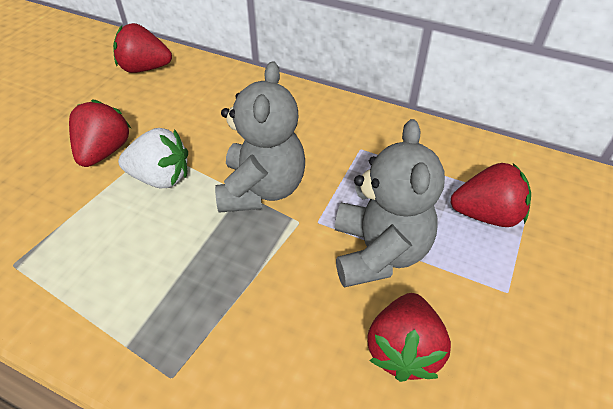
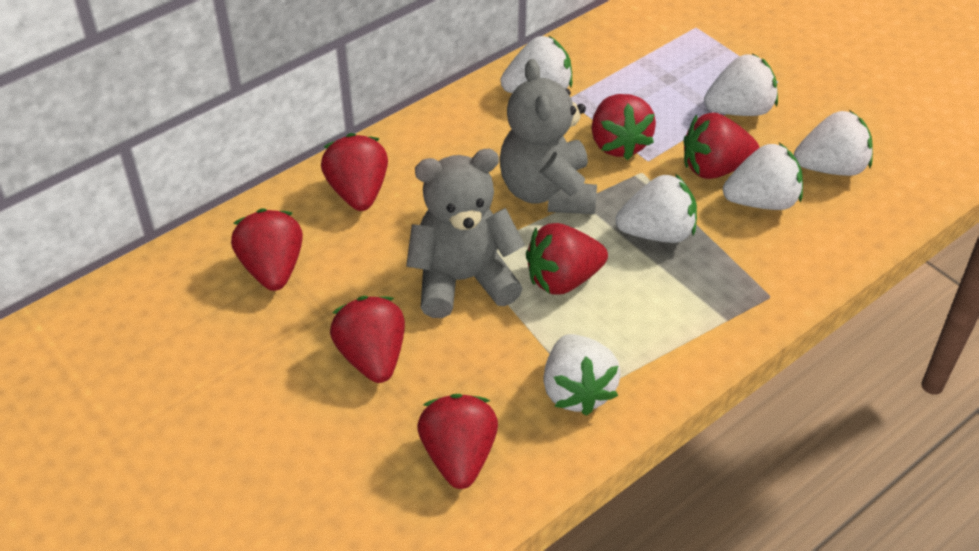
red strawberry: [69,100,131,167] [113,23,172,73] [367,293,451,382] [450,163,531,227] = 4 -> [231,208,303,291] [321,133,388,211] [330,296,405,383] [417,394,498,489] [526,223,608,295] [592,94,656,160] [684,113,760,179] = 7
white strawberry: [118,128,188,189] = 1 -> [500,35,572,93] [543,334,621,416] [616,174,697,243] [704,53,778,116] [723,143,803,210] [794,110,873,176] = 6

